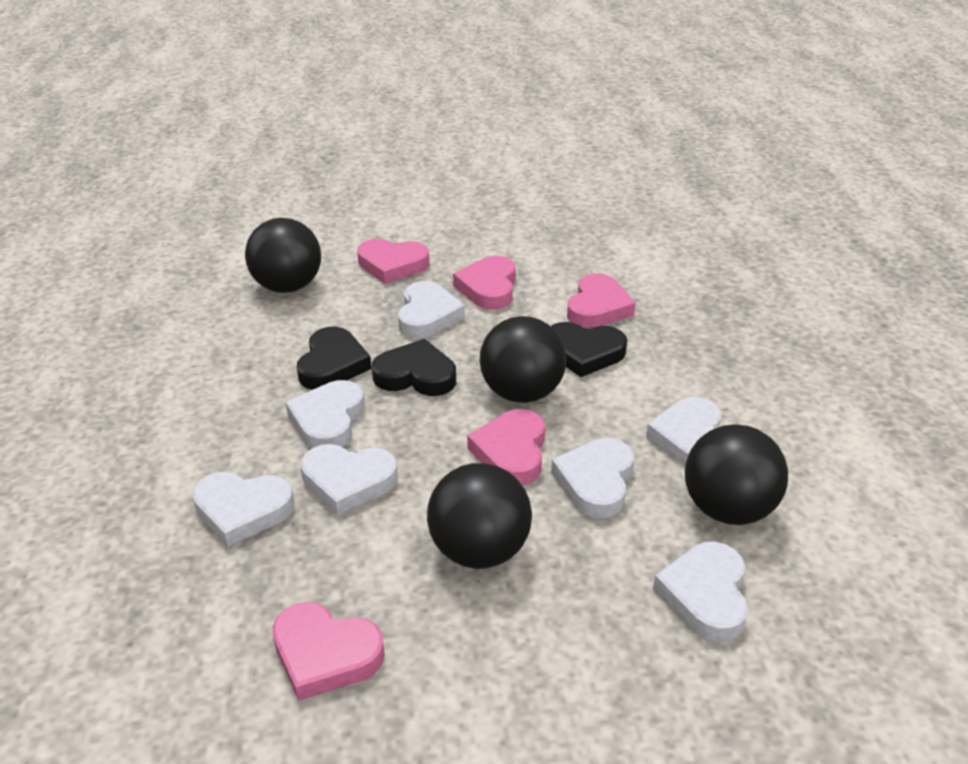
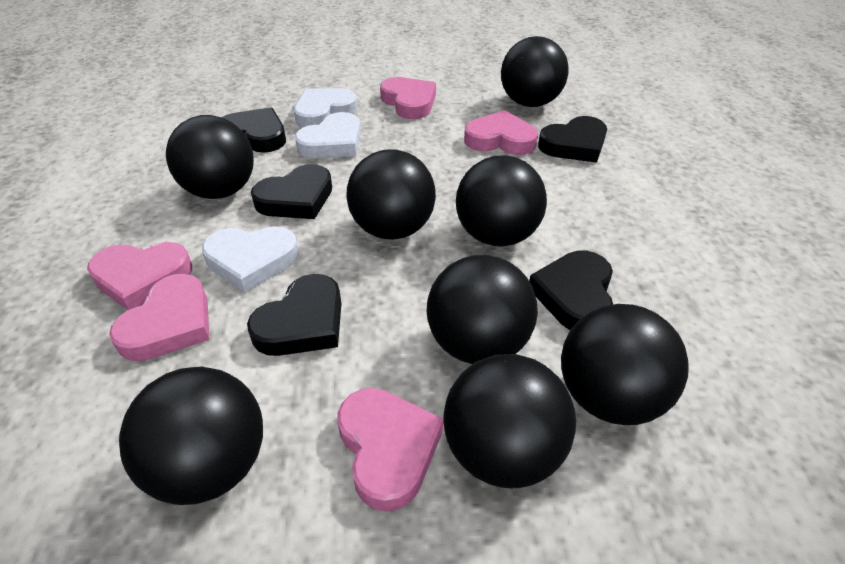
black ball: [245,218,321,293] [427,463,532,569] [480,316,566,403] [685,424,788,525] = 4 -> [119,366,263,505] [166,115,254,199] [347,149,436,240] [426,255,538,364] [444,354,576,488] [456,155,547,247] [501,36,569,107] [561,304,689,425] = 8
black heart: [297,327,372,390] [372,339,456,396] [551,322,627,377] = 3 -> [221,107,286,153] [247,274,342,356] [251,164,332,219] [529,251,613,330] [538,116,607,163] = 5
white heart: [192,472,294,547] [286,380,365,449] [301,444,397,515] [398,281,465,338] [551,438,634,518] [646,397,721,466] [653,541,748,642] = 7 -> [202,226,299,292] [294,88,358,128] [295,112,361,159] = 3

